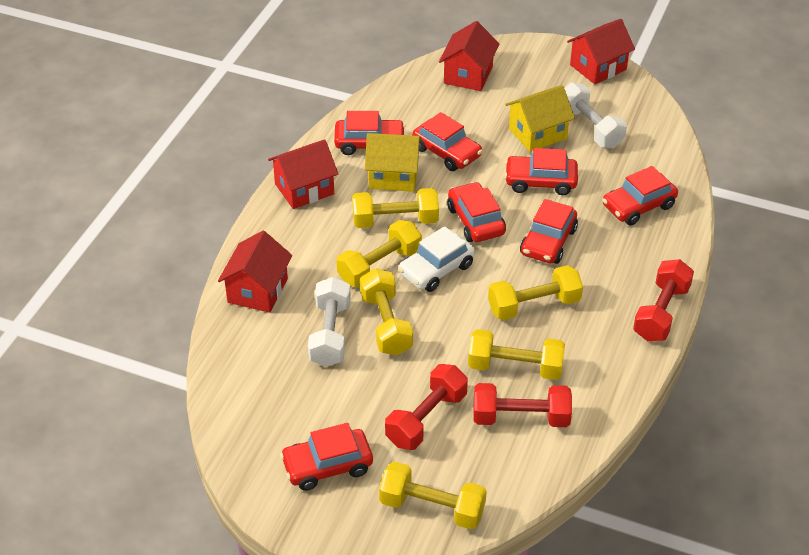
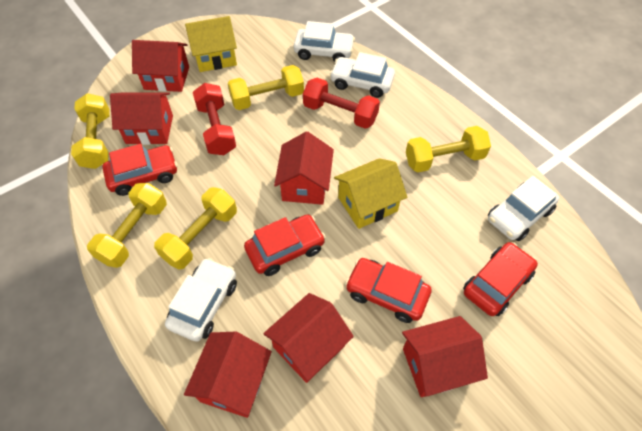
red car: [280,423,373,491] [334,111,406,155] [412,112,483,171] [447,182,506,242] [504,148,578,195] [520,199,578,264] [603,166,678,225] = 7 -> [102,144,177,196] [244,214,325,276] [345,258,432,323] [463,242,538,316] = 4
red dumbbell: [385,364,468,450] [473,383,572,427] [633,259,694,341] = 3 -> [193,83,236,155] [303,78,380,129] = 2
red house: [218,231,292,313] [268,139,338,209] [439,21,499,91] [567,19,635,84] = 4 -> [110,92,173,145] [132,40,189,92] [184,332,272,418] [263,293,354,383] [274,131,334,205] [402,316,488,397] = 6
white car: [398,226,475,292] = 1 -> [165,258,237,342] [294,21,355,62] [330,52,395,98] [488,176,559,241] = 4
white dumbbell: [308,277,351,367] [564,82,627,148] = 2 -> none = 0
yellow dumbbell: [337,220,422,287] [352,188,439,228] [360,268,413,356] [379,462,487,529] [468,329,565,380] [488,265,583,320] = 6 -> [71,93,110,169] [87,183,167,268] [154,187,237,269] [228,65,304,110] [406,126,491,172] = 5

